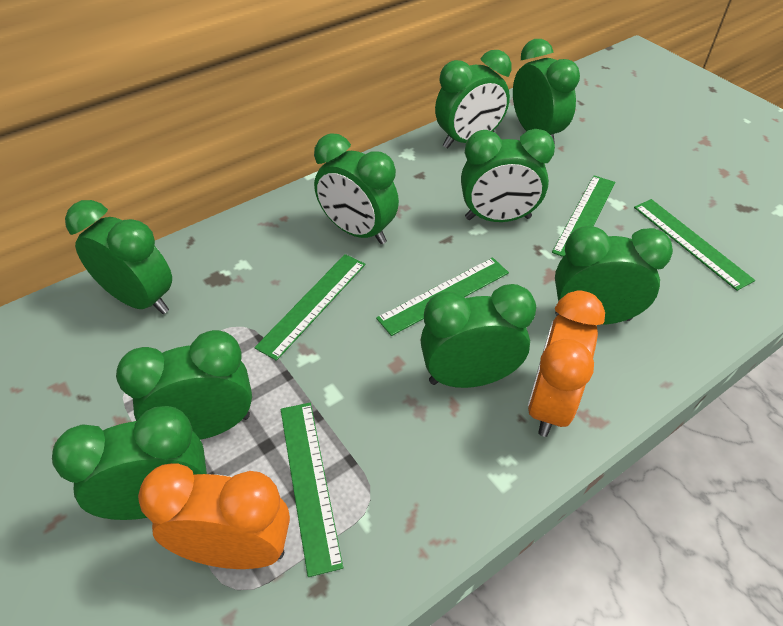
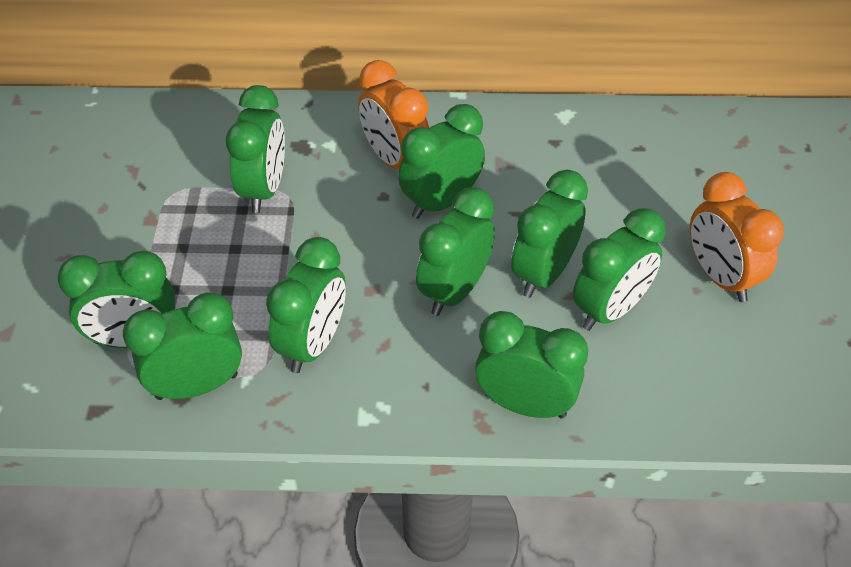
green ruler: [254,254,365,361] [281,403,343,577] [376,257,509,336] [552,176,615,257] [634,199,755,291] = 5 -> none = 0

